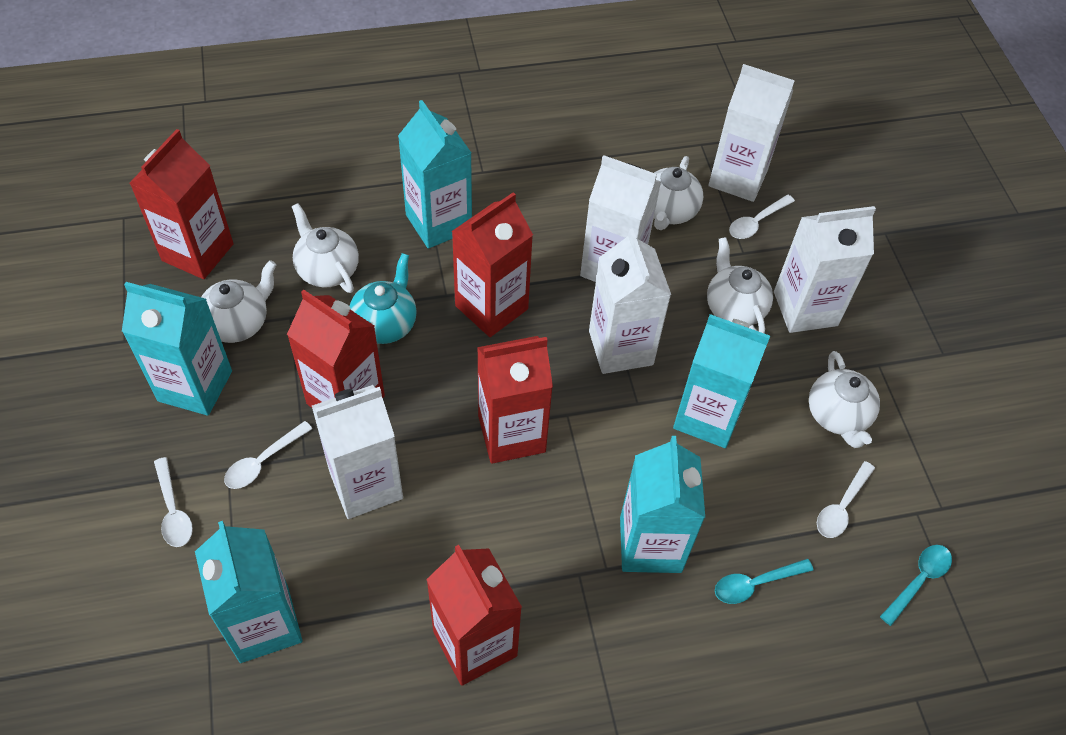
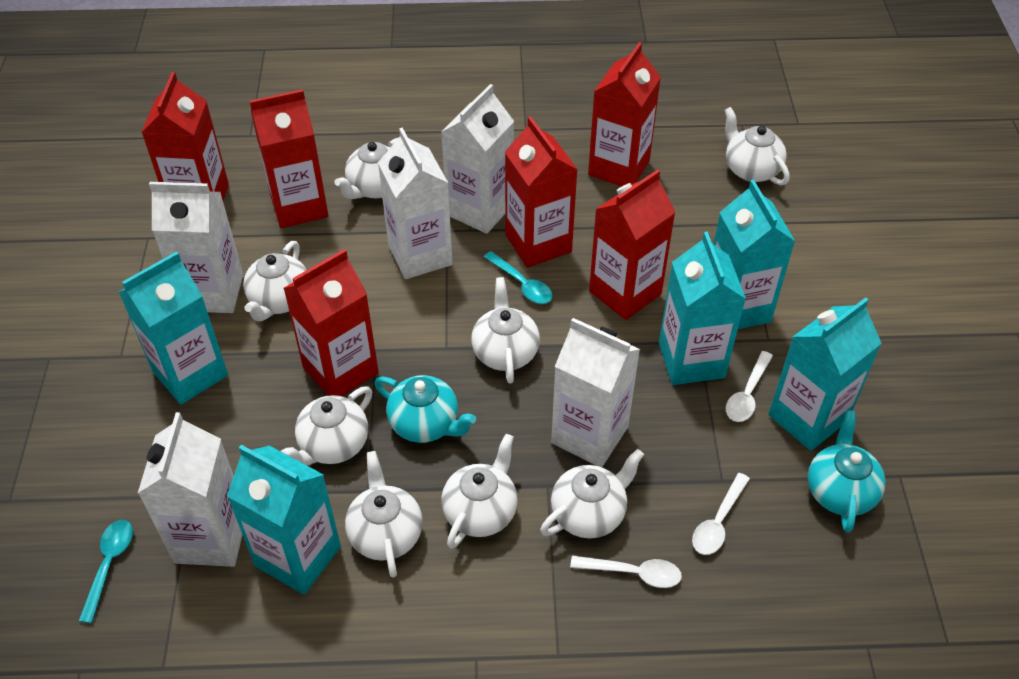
red carton: [130,129,234,279] [287,290,385,408] [426,545,522,686] [452,192,533,337] [477,336,553,464] = 5 -> [141,72,229,201] [250,89,329,228] [283,249,379,396] [505,116,578,268] [588,42,661,187] [589,169,676,320] = 6
turquoise teapot: [350,253,417,344] = 1 -> [375,375,476,443] [808,410,886,533] = 2
white spoon: [154,457,193,547] [224,421,312,489] [729,195,795,239] [817,461,875,538] = 4 -> [570,556,682,588] [692,473,750,555] [726,351,773,422] = 3
white teapot: [201,260,276,343] [292,203,359,293] [654,156,703,230] [707,237,773,334] [809,351,880,448] = 5 -> [243,241,307,322] [281,386,372,466] [335,138,398,199] [345,451,423,578] [441,434,518,549] [471,277,540,384] [540,449,644,538] [724,107,789,185] = 8

